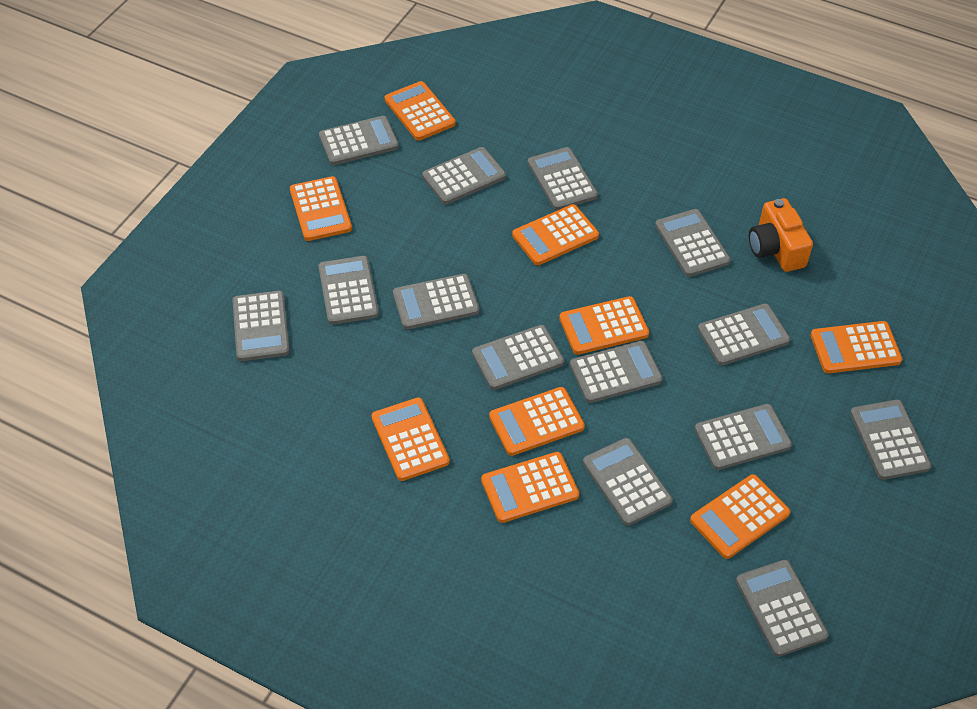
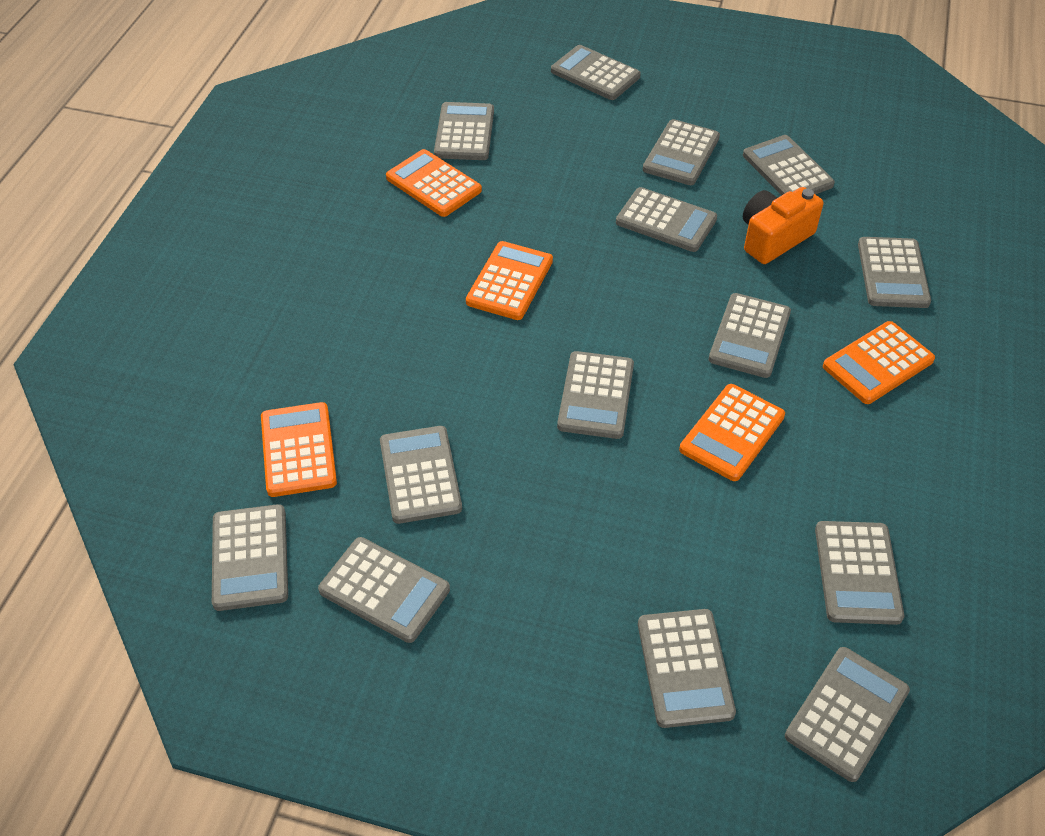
orange calculator: [290,176,352,241] [371,397,450,481] [385,81,456,141] [481,452,579,523] [489,387,585,456] [512,204,599,265] [559,296,649,355] [690,474,790,559] [810,321,902,373] = 9 -> [261,402,337,497] [386,149,482,217] [466,241,553,320] [679,384,785,481] [823,321,935,404] = 5

